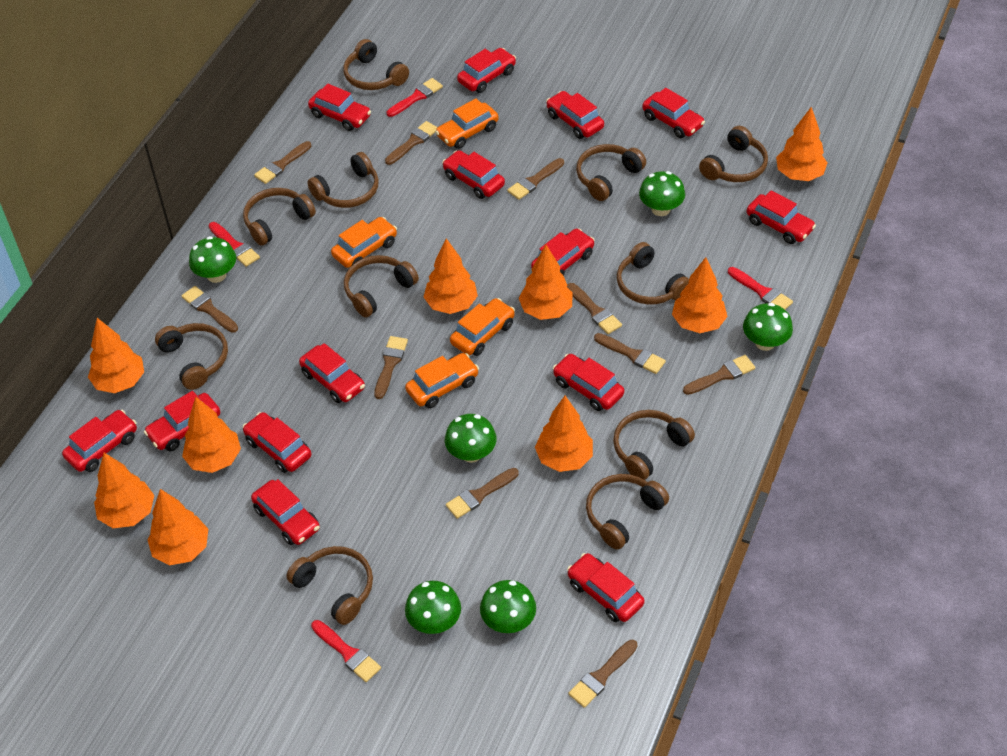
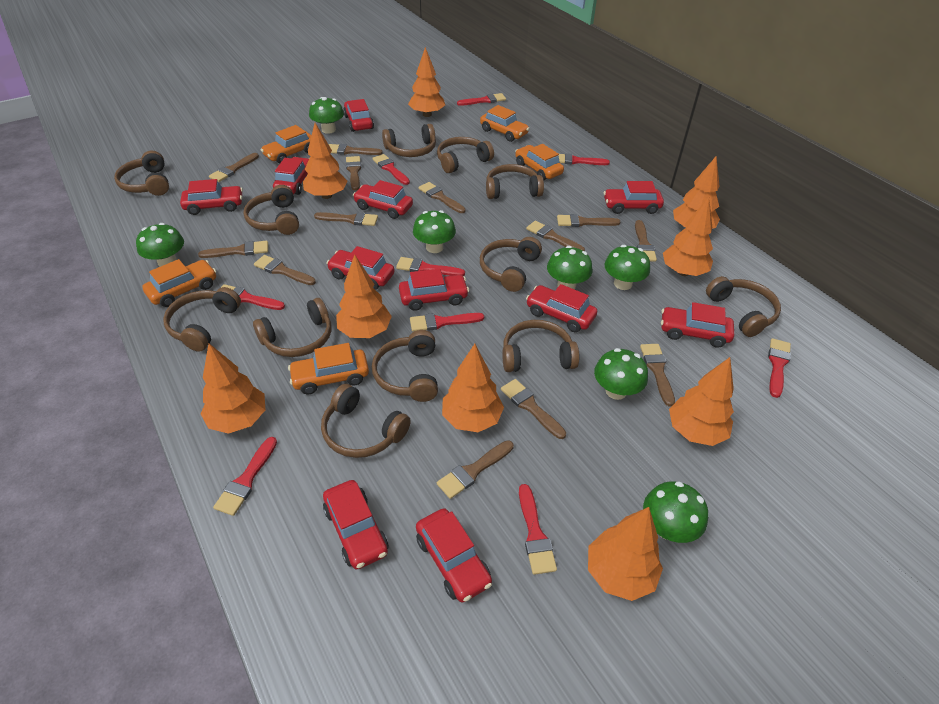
brown brush: [181,286,238,333] [254,141,312,184] [374,336,408,399] [385,121,438,165] [446,468,519,519] [507,158,564,200] [567,283,622,334] [568,640,638,708] [594,333,666,374] [683,355,755,395] = 10 -> [198,241,268,258] [209,153,259,182] [254,255,316,285] [314,212,378,226] [329,144,383,155] [346,156,361,191] [418,182,466,213] [437,440,514,499] [501,379,566,439] [526,221,585,251] [557,214,620,227] [635,220,657,262] [640,344,675,406] = 13
brown headphones: [155,323,228,390] [243,188,316,246] [286,546,373,625] [307,152,379,208] [343,39,409,90] [344,255,419,317] [576,144,646,201] [586,474,669,549] [613,410,695,480] [617,242,689,305] [699,126,768,182] = 11 -> [114,151,169,196] [163,287,241,352] [243,185,299,235] [253,298,331,357] [321,384,411,458] [372,330,438,402] [382,124,436,157] [437,137,494,173] [480,237,542,292] [486,164,544,199] [502,320,579,372] [706,276,781,337] = 12
green mushroom: [189,236,236,283] [405,581,461,634] [445,414,496,463] [480,580,536,633] [639,171,685,216] [743,303,793,351] = 6 -> [136,223,184,267] [309,97,344,134] [413,210,456,253] [547,246,592,289] [594,348,648,400] [605,245,650,290] [643,481,708,543] = 7
orange car: [331,217,397,268] [405,353,479,408] [435,98,499,149] [450,298,515,356] = 4 -> [142,259,216,307] [261,125,312,164] [288,343,369,395] [480,105,530,142] [515,144,564,180] = 5
red brush: [209,222,260,267] [311,620,381,682] [387,78,443,117] [728,267,793,310] = 4 -> [213,437,277,516] [221,284,285,310] [372,154,410,185] [396,257,465,276] [410,313,484,332] [457,93,506,106] [519,484,557,575] [558,153,610,165] [768,338,791,398] = 9
red car: [62,410,137,472] [144,391,220,451] [242,412,311,473] [251,479,320,545] [299,343,365,403] [308,84,371,131] [442,150,505,199] [457,48,516,93] [531,228,595,276] [546,91,604,139] [553,354,624,411] [567,553,645,622] [642,88,705,138] [747,190,816,244] = 14 -> [180,179,243,215] [273,157,309,195] [323,480,388,569] [326,246,395,290] [343,99,374,132] [353,180,413,219] [399,269,469,311] [416,508,492,603] [526,284,597,332] [604,181,664,214] [661,302,734,348] = 11

